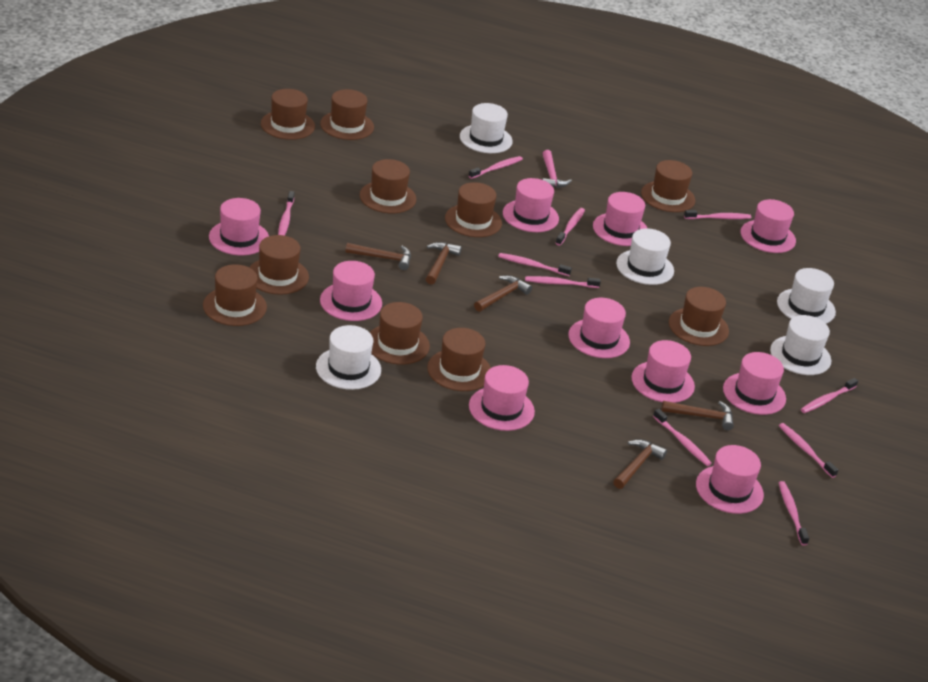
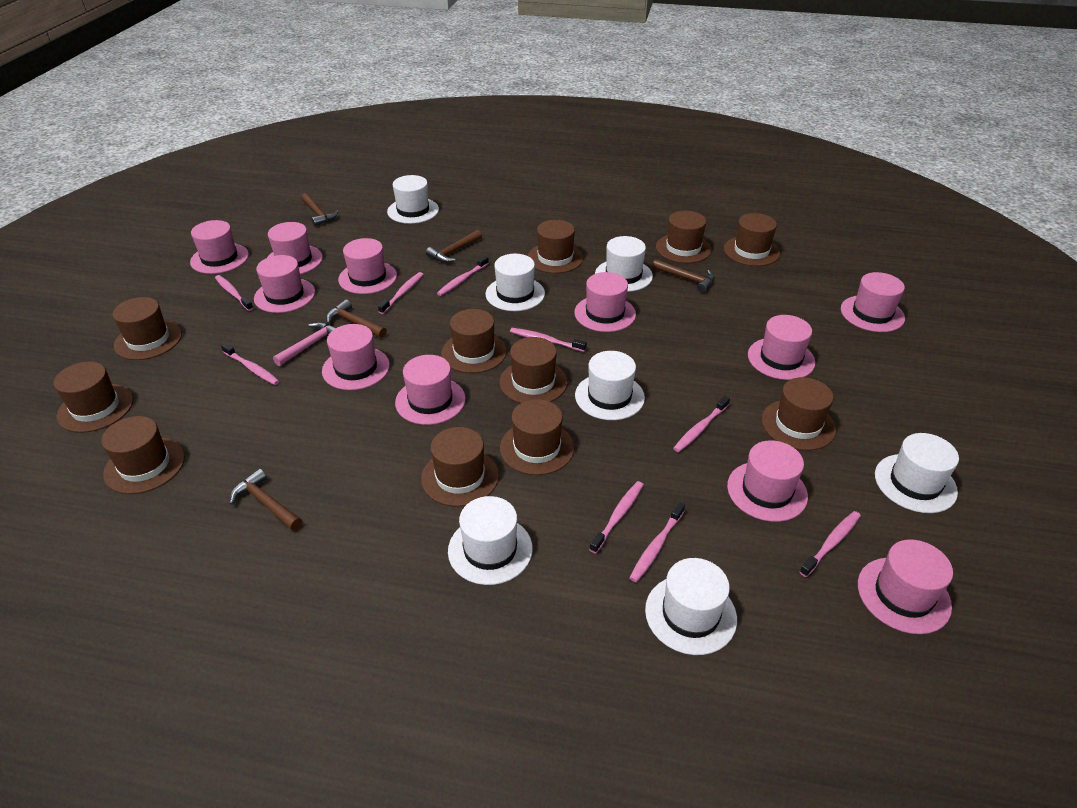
brown hat: [203,264,267,326] [249,235,309,295] [261,89,315,140] [320,89,374,140] [360,159,416,213] [370,302,430,365] [427,328,491,391] [445,182,502,237] [641,160,695,212] [669,287,729,346] = 10 -> [53,361,133,433] [101,416,185,494] [112,297,182,360] [421,427,499,507] [441,309,507,373] [499,337,568,403] [500,399,574,475] [528,220,583,273] [656,211,712,263] [724,213,780,266] [762,377,836,450] = 11
pink hat: [209,198,269,255] [320,261,382,321] [469,365,535,431] [503,178,559,232] [568,298,630,358] [593,192,647,246] [631,340,695,403] [696,445,764,514] [723,352,786,415] [741,199,796,253] = 10 -> [190,220,249,274] [254,255,315,313] [267,222,323,274] [322,324,390,390] [338,238,397,294] [395,355,466,425] [574,272,636,332] [727,440,808,522] [748,315,815,380] [841,272,905,332] [858,539,953,634] = 11
pink toothbrush: [278,191,294,236] [469,156,523,179] [498,253,572,276] [525,276,601,288] [556,208,585,246] [653,409,712,466] [684,210,751,219] [779,423,838,478] [779,481,809,545] [801,378,858,413] = 10 -> [215,275,253,311] [221,343,279,385] [378,272,424,314] [437,256,489,296] [510,328,587,352] [589,481,644,554] [629,502,685,582] [673,396,730,452] [799,511,861,577] = 9
white hat: [316,325,381,390] [460,103,513,153] [616,228,674,285] [770,315,831,375] [777,268,836,324] = 5 -> [387,175,439,224] [448,496,533,585] [485,254,545,311] [575,351,645,420] [595,236,653,292] [645,558,737,655] [875,433,959,513] = 7

